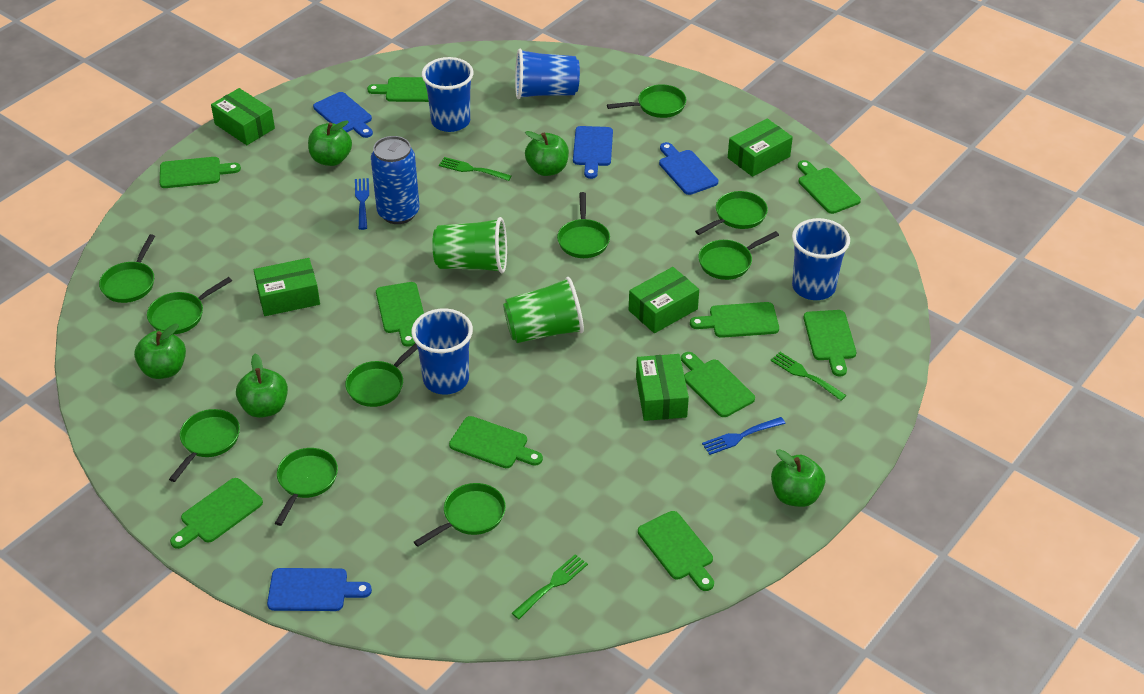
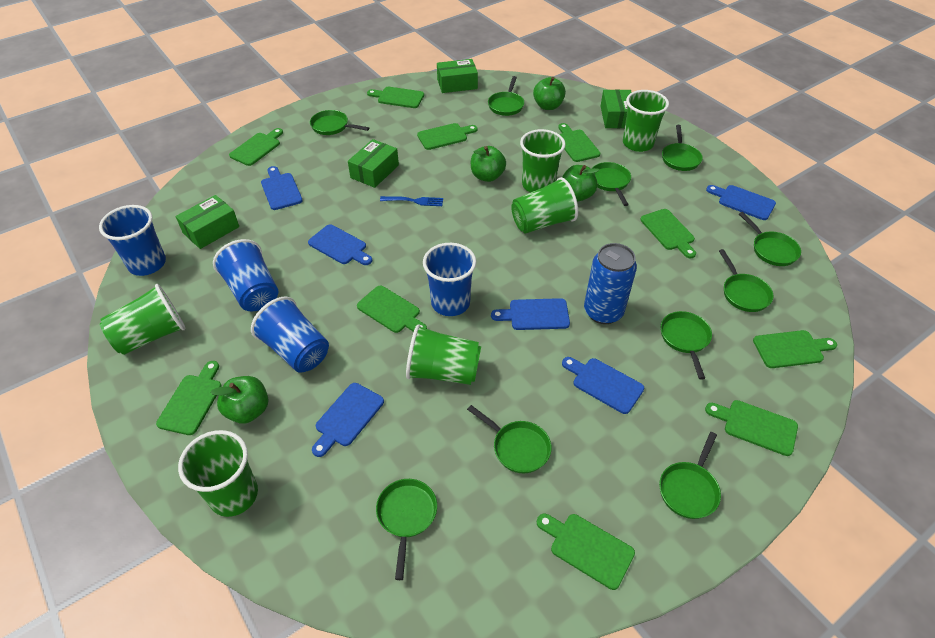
blue cutting board: [267,568,372,611] [313,92,373,138] [573,126,613,179] [659,142,718,195] = 4 -> [261,166,303,210] [308,224,372,265] [312,383,384,457] [491,298,570,330] [562,357,644,414] [706,185,776,220] = 6
blue fork: [355,178,369,230] [702,417,786,455] = 2 -> [380,196,443,206] = 1
green apple: [134,323,186,379] [236,354,288,418] [308,120,352,166] [525,131,569,176] [771,449,826,507] = 5 -> [210,376,268,424] [471,146,506,182] [533,77,566,110] [562,165,600,202] = 4
green box: [211,88,275,145] [254,258,320,316] [629,267,699,333] [636,354,689,421] [728,118,793,177] = 5 -> [176,195,239,249] [348,139,399,188] [437,59,478,93] [600,89,632,128] = 4
green cup: [432,217,507,273] [503,277,584,343] = 2 -> [100,284,185,355] [178,430,258,517] [406,324,481,385] [511,177,578,234] [520,129,566,193] [623,90,669,152] = 6
green fork: [439,157,512,181] [512,554,588,619] [770,352,847,401] = 3 -> none = 0

